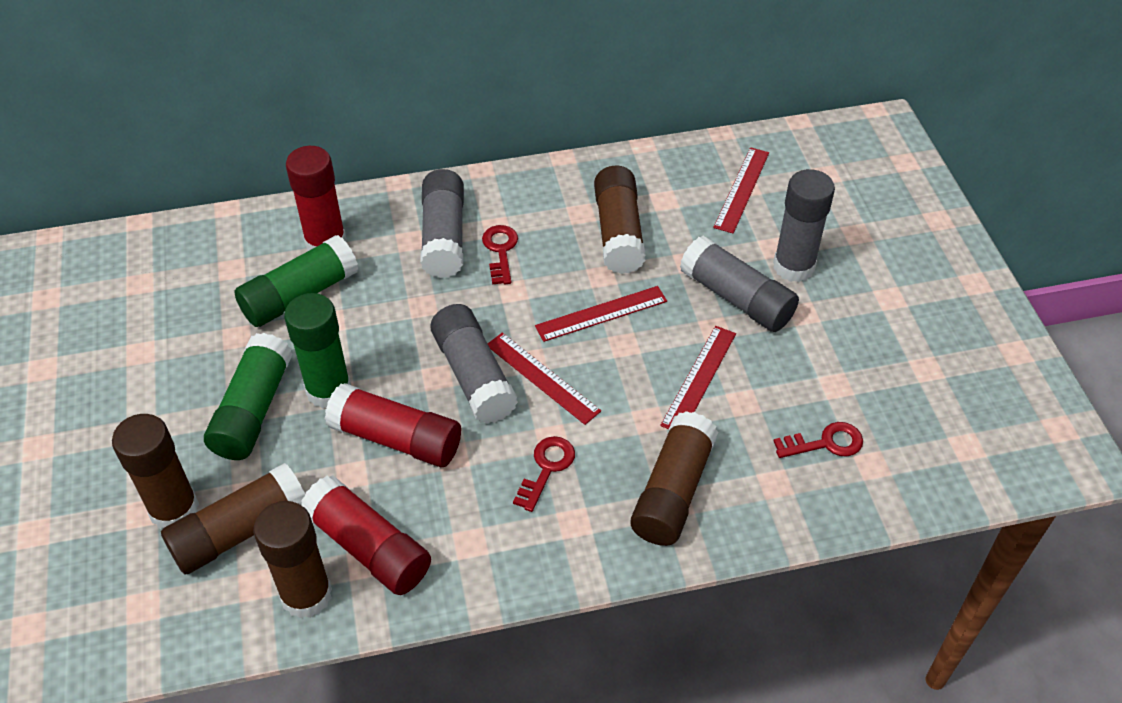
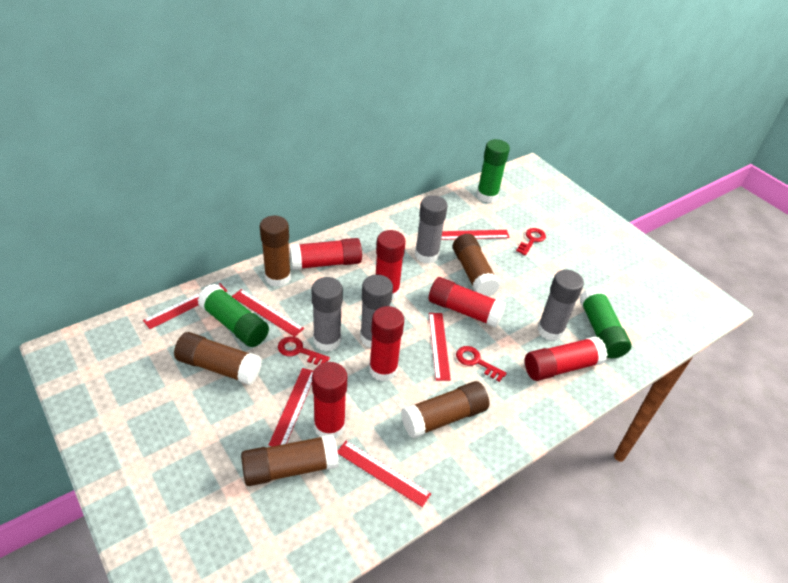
red glue stick: [286,146,347,251] [301,475,431,595] [325,383,461,467] = 3 -> [290,238,362,270] [312,362,347,438] [369,306,404,381] [376,230,406,300] [429,277,506,328] [525,336,608,381] = 6
red ruler: [488,333,601,425] [535,286,667,342] [660,326,736,429] [713,147,769,233] = 4 -> [143,283,227,329] [232,289,304,337] [269,368,313,446] [338,441,431,507] [429,313,451,381] [441,230,510,240] = 6

